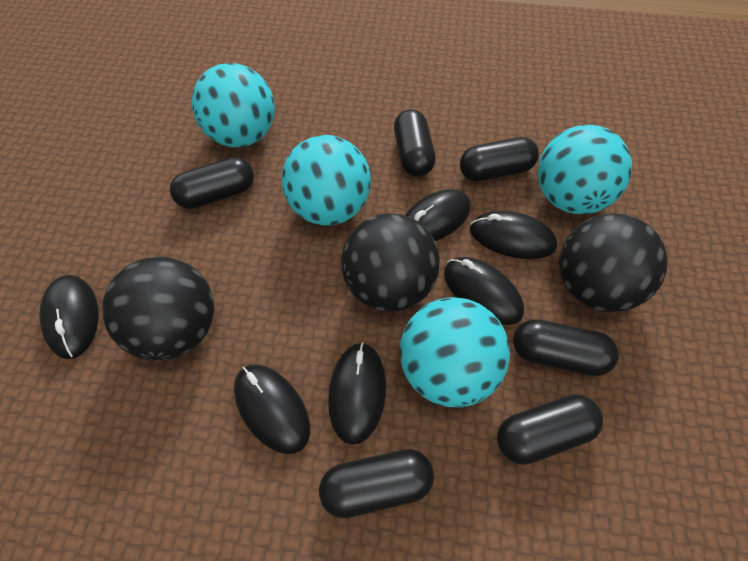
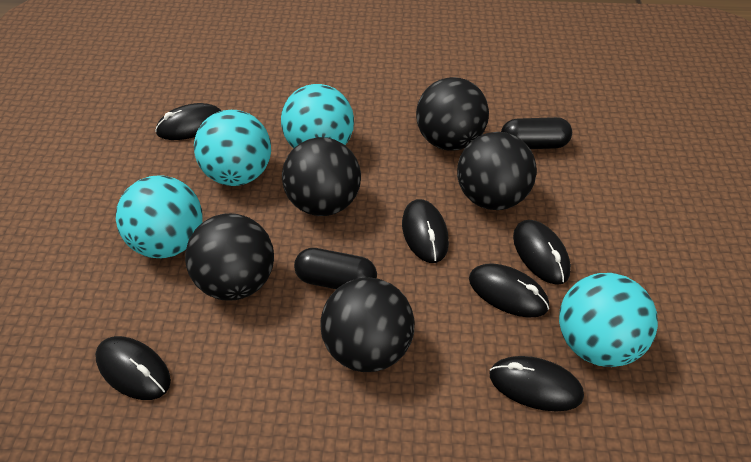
black ball: [102,257,215,361] [341,213,440,312] [559,213,667,312] = 3 -> [185,213,274,300] [282,137,361,216] [320,277,415,372] [416,77,489,151] [457,132,537,210] = 5
black capsule: [170,157,254,209] [319,449,434,518] [394,109,436,177] [460,137,539,182] [497,394,604,465] [513,319,619,376] = 6 -> [294,248,377,289] [501,117,572,149] = 2

